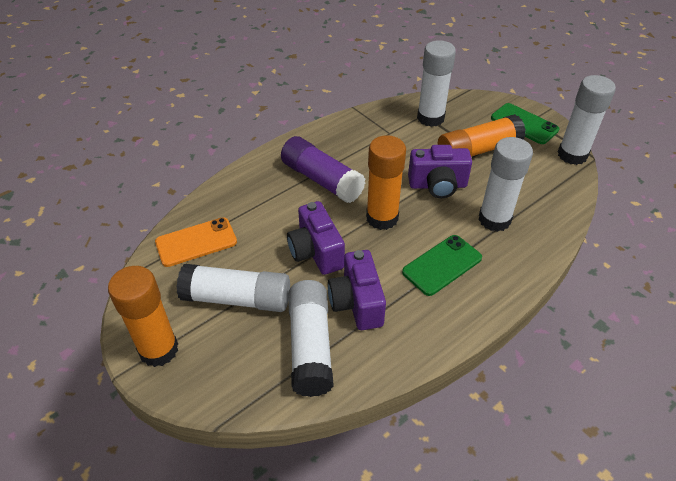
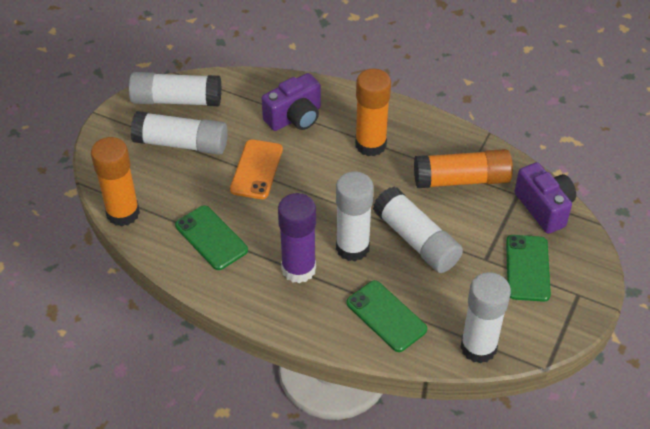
green phone: [402,235,482,296] [491,103,559,144] = 2 -> [175,205,248,270] [346,280,427,352] [506,235,551,302] = 3
purple camera: [287,201,345,275] [328,250,386,330] [408,145,472,198] = 3 -> [262,73,321,131] [514,162,576,234] = 2

